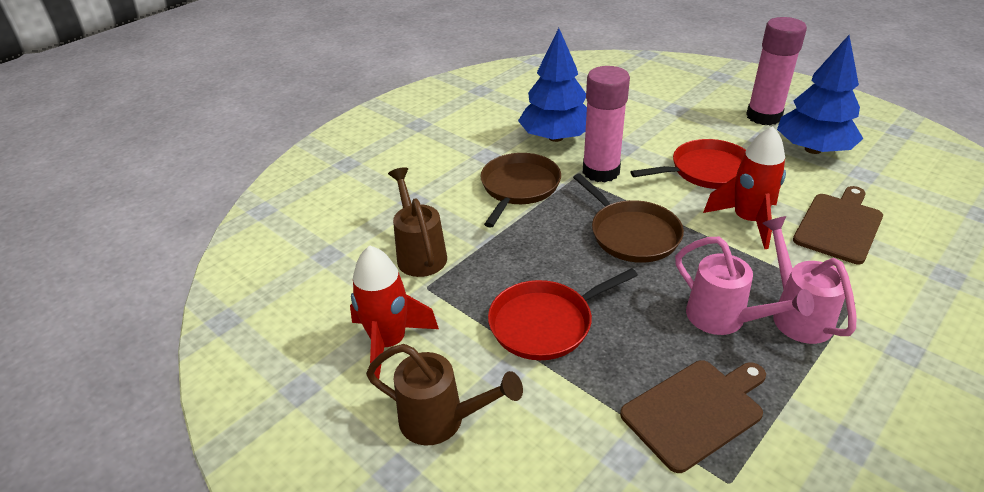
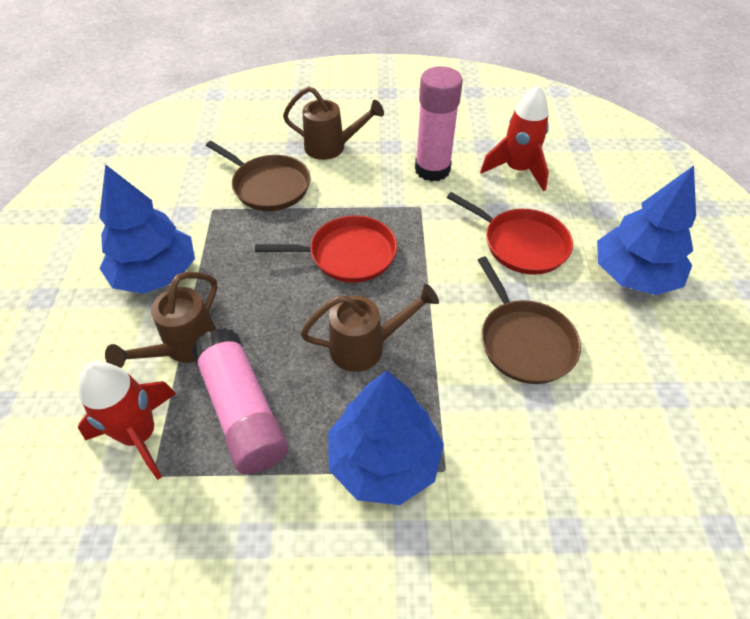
blue tree: [518,28,587,142] [777,35,863,154] = 2 -> [99,164,195,294] [328,371,444,505] [597,166,696,295] = 3
brown cutting board: [620,360,766,473] [793,186,883,264] = 2 -> none = 0
brown watering can: [366,344,523,446] [388,167,447,277] = 2 -> [105,272,217,368] [283,86,384,160] [300,284,439,372] = 3
pink watering can: [675,237,814,335] [762,216,856,344] = 2 -> none = 0

